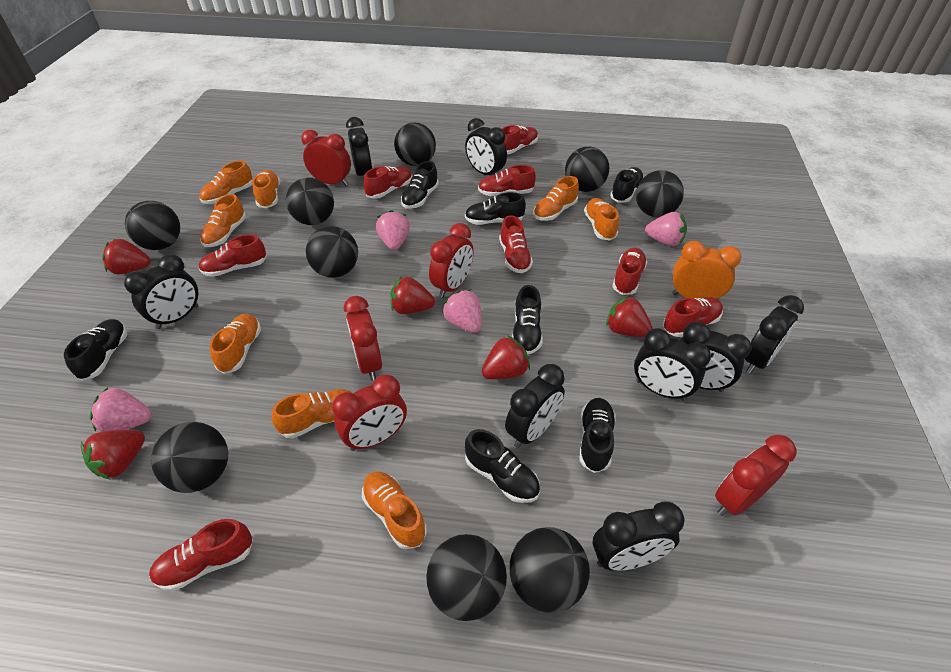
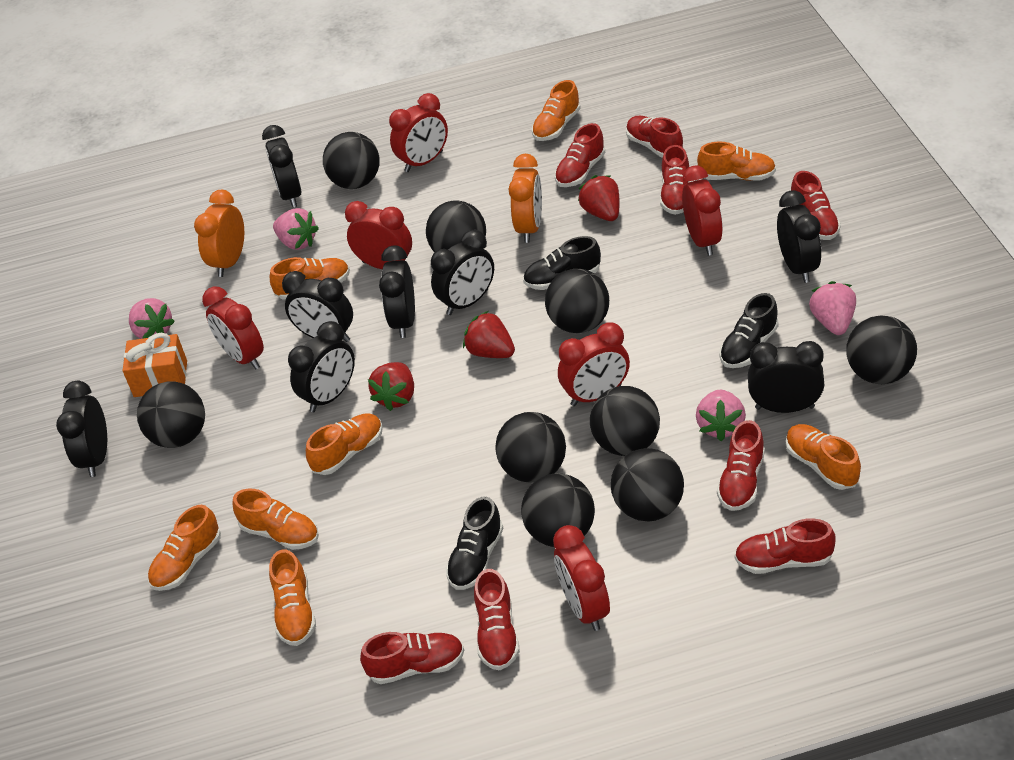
black shoe: [64,319,127,381] [401,161,439,209] [465,192,526,225] [465,429,540,503] [512,285,543,354] [579,398,616,473] [610,167,644,203] = 7 -> [446,497,503,590] [523,236,601,290] [720,293,779,368] = 3
orange clock: [672,241,741,299] = 1 -> [194,189,244,277] [509,154,542,243] = 2
orange gift: none = 0 -> [122,333,187,397] = 1
red clock: [301,130,351,186] [332,374,407,451] [344,296,382,381] [429,223,474,298] [715,435,797,516] = 5 -> [202,287,264,369] [345,201,412,269] [389,93,448,172] [553,525,610,631] [558,322,630,406] [682,165,723,256] = 6
red strawberry: [81,430,145,479] [102,239,151,274] [390,276,435,314] [482,335,530,379] [606,295,653,337] = 5 -> [368,362,414,411] [463,311,515,358] [578,175,620,221] = 3

